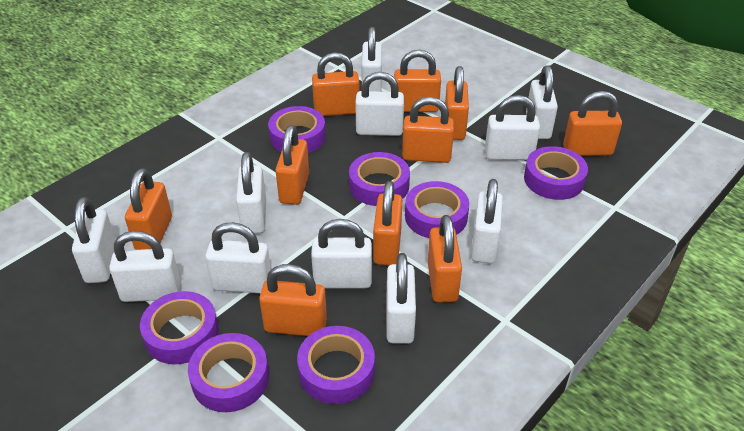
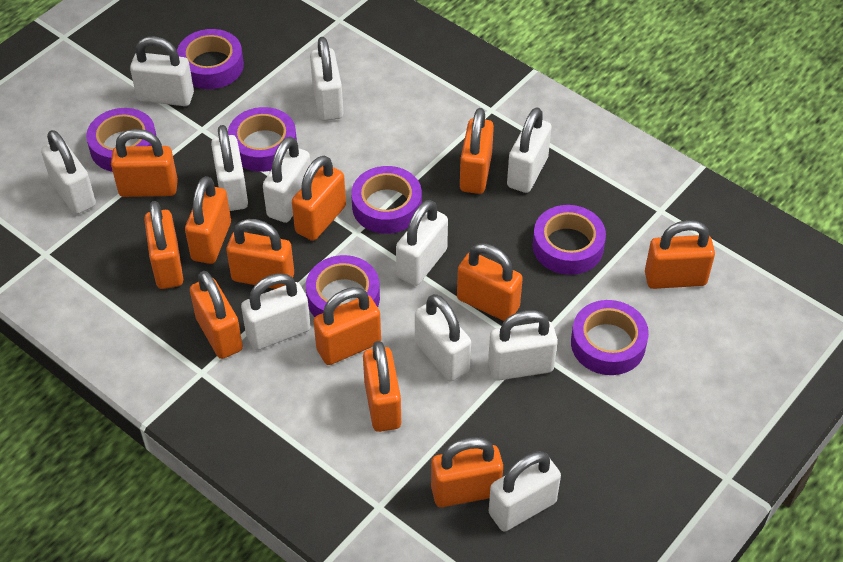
orange padlock: [125,168,172,250] [259,264,327,336] [275,125,309,205] [312,52,360,116] [373,181,402,265] [394,50,441,112] [402,97,454,163] [428,215,462,303] [445,66,469,140] [563,91,622,156] = 10 -> [111,129,178,197] [144,201,183,289] [185,176,231,264] [190,271,243,359] [226,219,294,289] [292,155,346,241] [313,287,381,365] [363,341,401,432] [431,437,503,507] [457,243,523,321] [460,108,494,194] [645,220,715,289] = 12

